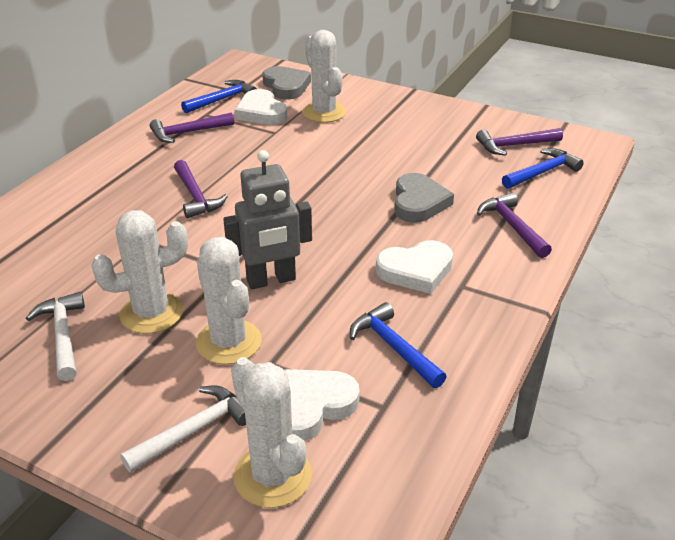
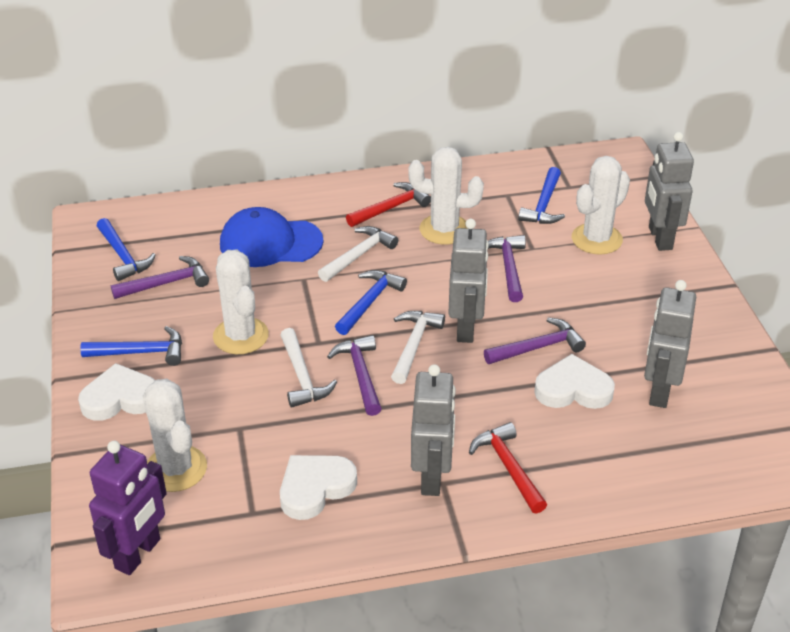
blue cap: none = 0 -> [220,207,323,267] = 1
blue hammer: [181,80,257,113] [350,302,447,388] [502,148,584,189] = 3 -> [80,326,182,366] [97,218,156,281] [335,270,407,335] [518,167,565,224] = 4
grey heart: [262,66,311,100] [394,173,454,223] = 2 -> none = 0
grey robot: [223,150,312,289] = 1 -> [411,364,456,496] [448,219,489,343] [644,280,696,408] [645,132,694,251] = 4
purple robot: none = 0 -> [89,441,167,575] = 1
red hammer: none = 0 -> [346,182,431,227] [469,422,547,514] = 2
white hammer: [26,292,85,381] [120,385,246,473] = 2 -> [280,328,337,408] [318,226,398,282] [391,311,445,384] = 3

